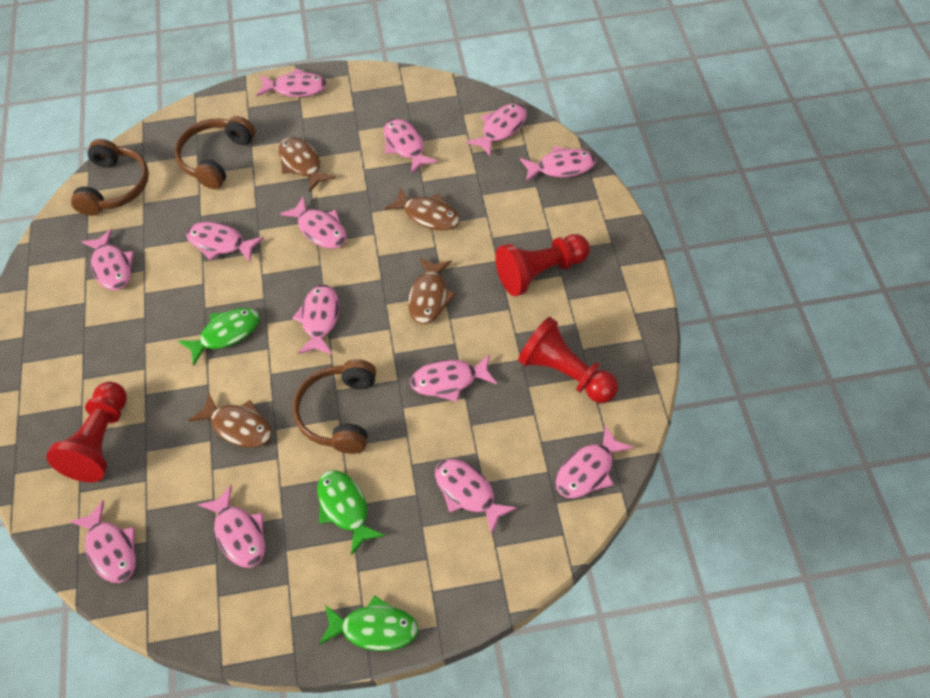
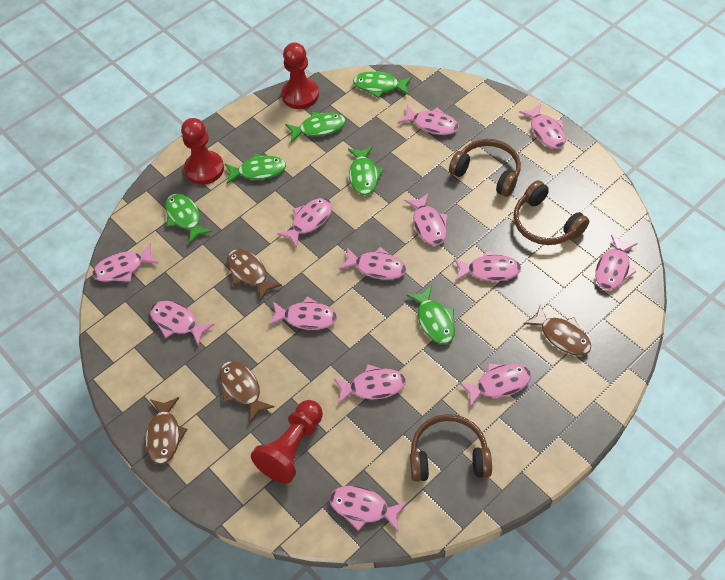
green fish: [178,308,260,366] [317,470,385,555] [319,595,419,651] = 3 -> [165,194,212,244] [225,153,286,184] [285,112,345,142] [348,146,384,195] [353,71,412,98] [406,285,455,344] = 6

